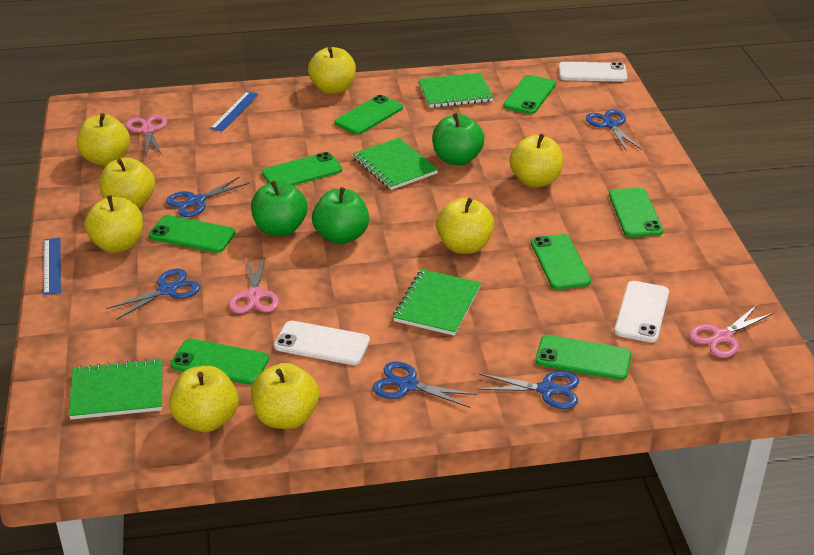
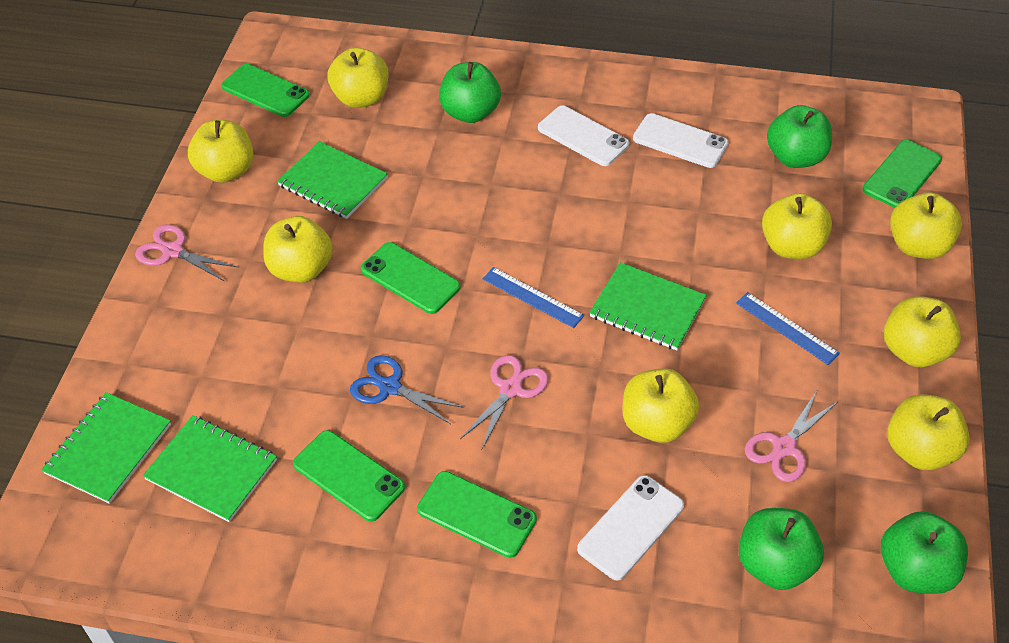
blue scissors: [106,269,200,320] [166,176,249,217] [373,362,477,408] [477,371,579,409] [586,109,642,152] = 5 -> [350,355,463,424] = 1
green apple: [251,181,307,236] [312,187,369,244] [432,113,484,166] = 3 -> [439,62,501,123] [739,508,824,590] [767,105,832,168] [881,511,968,594] = 4
green phone: [149,215,235,253] [170,339,269,385] [262,152,342,186] [334,95,403,135] [503,75,556,114] [531,234,591,290] [535,335,631,380] [609,188,663,237] = 8 -> [221,64,310,117] [293,430,405,522] [361,242,460,314] [417,471,537,558] [863,140,942,208] = 5

